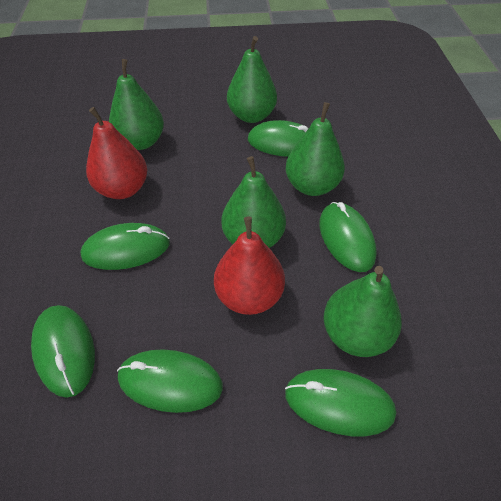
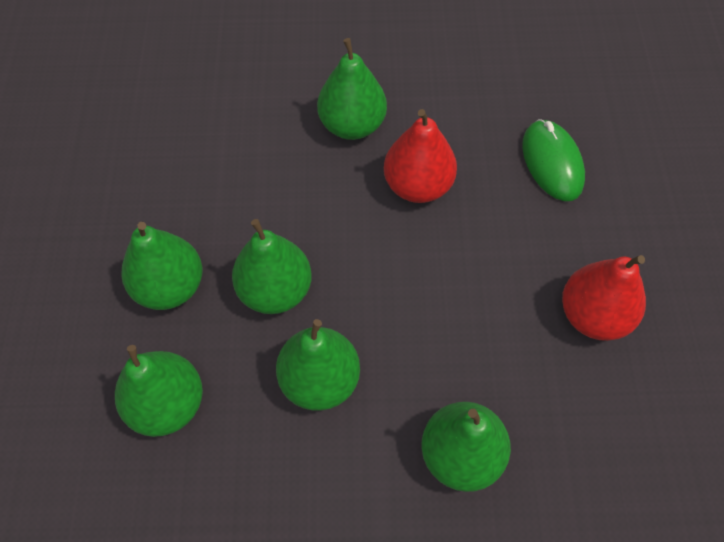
green mouse: [31,305,95,398] [80,223,170,270] [117,349,223,413] [248,120,308,157] [285,369,396,436] [319,202,377,272] = 6 -> [522,119,585,201] = 1
green pear: [109,59,164,150] [221,156,286,248] [227,36,277,123] [285,102,345,196] [324,266,402,357] = 5 -> [115,345,203,437] [121,222,202,310] [232,219,312,314] [276,319,360,410] [317,38,387,140] [421,402,511,492] = 6

